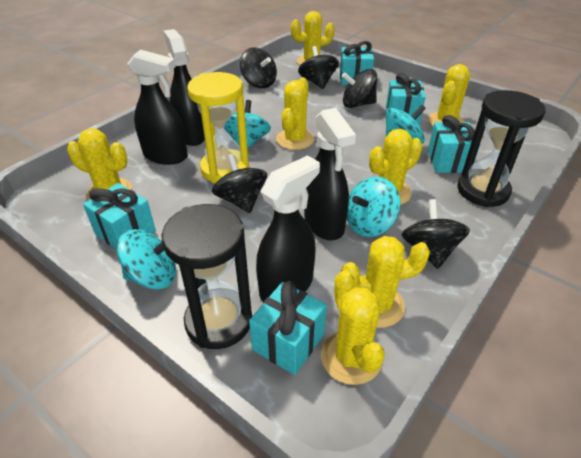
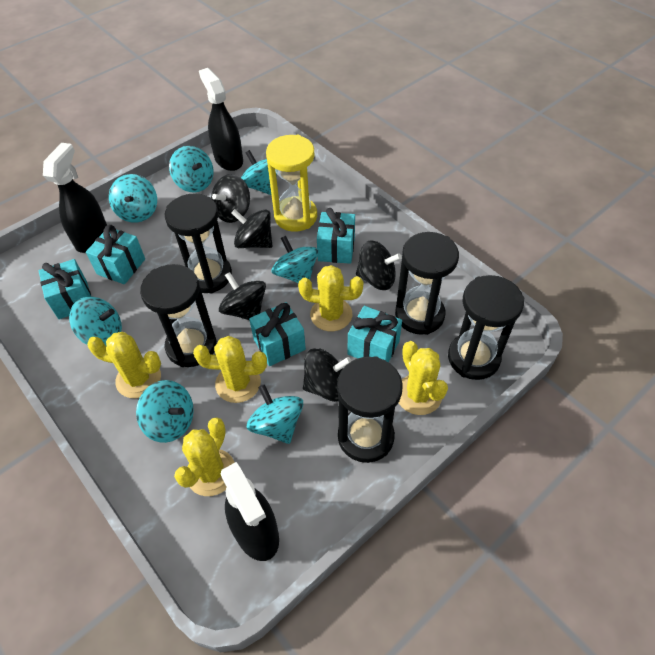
black hourglass: [162,204,252,349] [457,90,545,207] = 2 -> [140,264,217,367] [165,193,232,293] [337,356,403,463] [395,232,459,335] [448,275,524,380] = 5
black spray bottle: [127,50,188,165] [163,29,205,146] [256,155,320,302] [304,108,356,240] = 4 -> [43,143,107,253] [199,68,243,171] [221,462,279,561] = 3
turquoise spinning top: [117,229,176,290] [224,100,271,149] [347,177,400,237] [386,105,426,144] = 4 -> [69,297,122,346] [109,174,157,223] [136,380,194,443] [169,146,214,193] [241,150,277,195] [247,384,303,444] [272,236,319,283] = 7
yellow cactus: [67,128,132,200] [276,78,314,150] [291,11,335,65] [321,270,385,385] [341,236,430,328] [369,129,423,205] [428,64,470,126] = 7 -> [87,332,161,398] [174,417,235,496] [193,336,267,403] [298,265,364,331] [399,341,448,415] = 5

